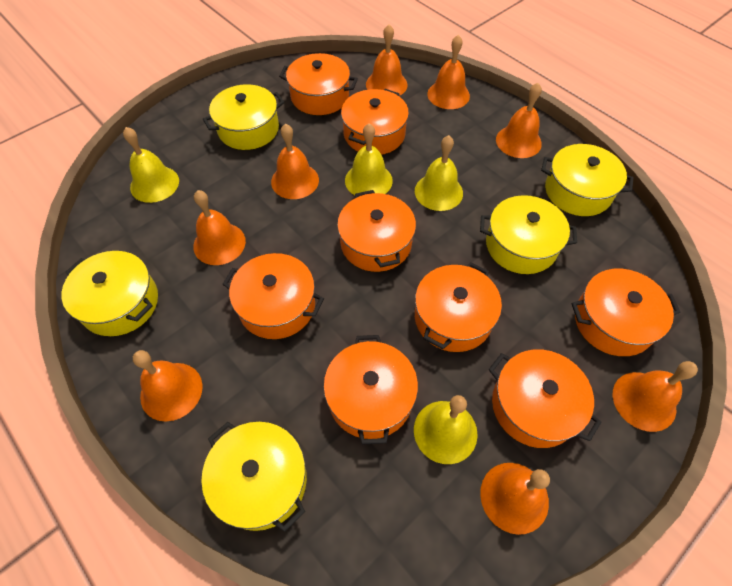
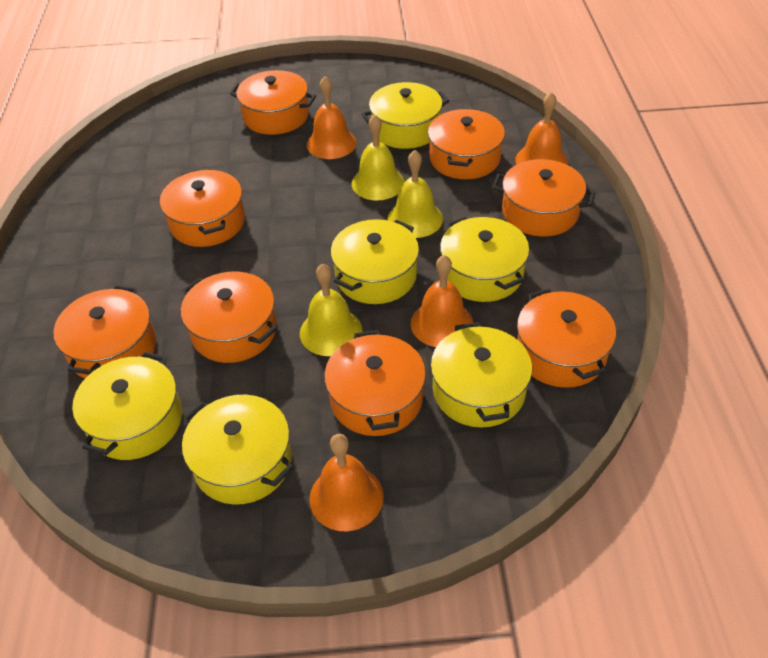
orange bell: [133,350,203,421] [193,190,246,265] [271,124,319,199] [366,25,408,96] [427,35,470,109] [480,463,550,535] [496,83,542,158] [613,361,698,432] = 8 -> [307,76,357,159] [309,434,384,531] [411,255,473,347] [515,92,568,165] = 4
yellow bell: [123,127,179,203] [345,123,393,195] [414,395,478,464] [415,135,463,211] = 4 -> [300,264,363,356] [352,115,404,201] [387,150,443,238] = 3
yellow pot: [61,251,158,336] [202,422,307,532] [203,84,284,150] [480,195,577,274] [541,144,633,216] = 5 -> [72,352,182,460] [182,395,294,505] [331,219,419,304] [361,82,449,149] [431,322,532,428] [440,216,529,302] = 6

